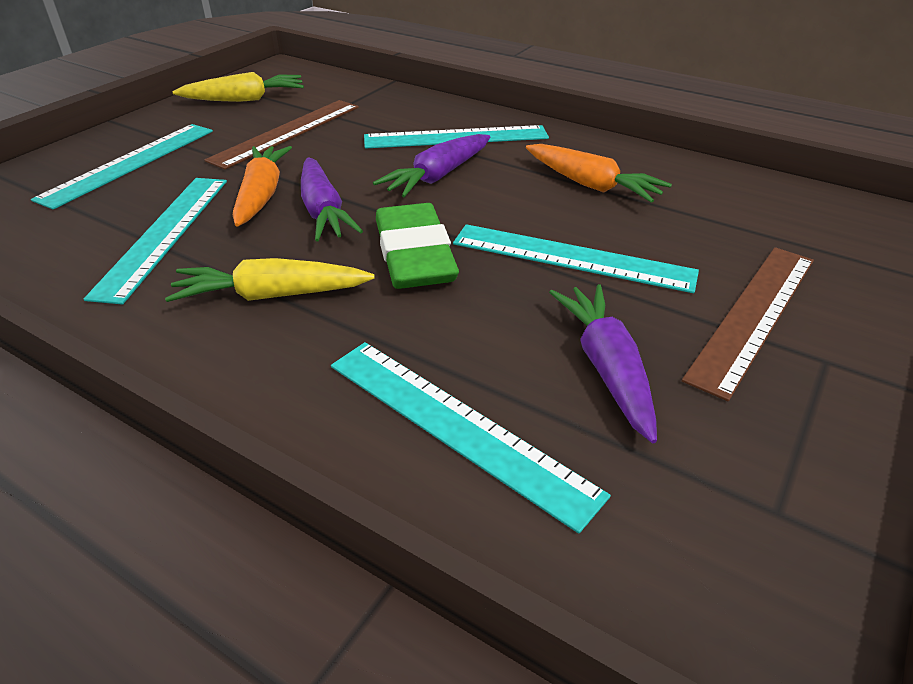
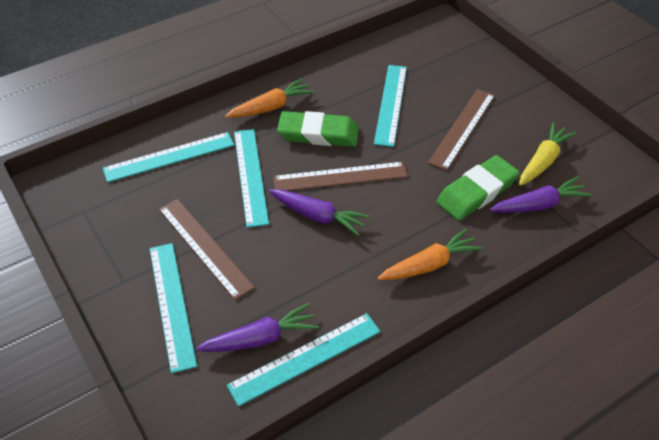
brown ruler: [204,100,359,170] [682,247,814,401] = 2 -> [159,199,255,300] [273,162,408,191] [428,89,495,171] = 3
green eraser: [376,203,459,289] = 1 -> [277,111,359,147] [437,155,520,221] = 2
yellow carrot: [165,258,375,302] [172,72,304,102] = 2 -> [519,123,576,186] = 1

